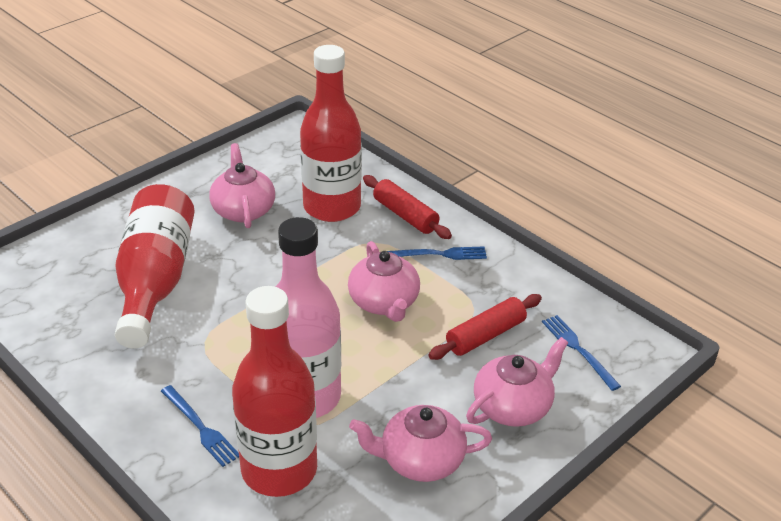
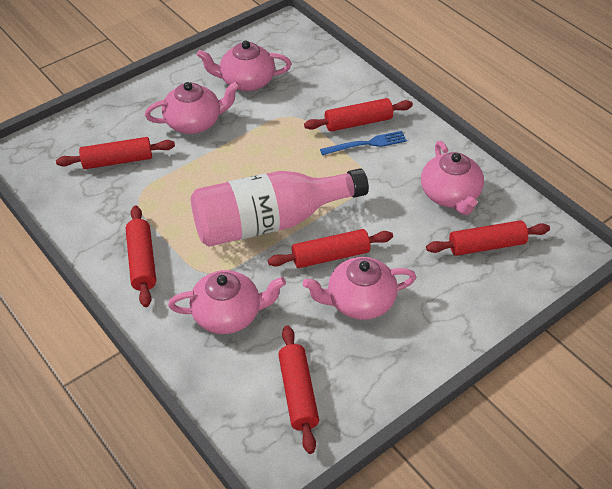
blue fork: [161,385,239,467] [387,247,487,260] [542,315,621,391] = 3 -> [320,131,407,155] = 1
pink teapot: [209,143,275,228] [348,241,420,322] [349,405,492,482] [466,337,568,427] = 4 -> [145,81,240,134] [168,270,286,334] [197,41,291,91] [303,257,416,320] [421,141,484,215] = 5
red bottle: [115,184,195,349] [232,286,317,497] [300,45,362,222] = 3 -> none = 0
red rolling pin: [363,175,452,239] [428,294,542,360] = 2 -> [56,137,175,169] [126,205,156,307] [268,229,393,268] [278,325,319,454] [304,98,413,132] [426,220,550,256] = 6

